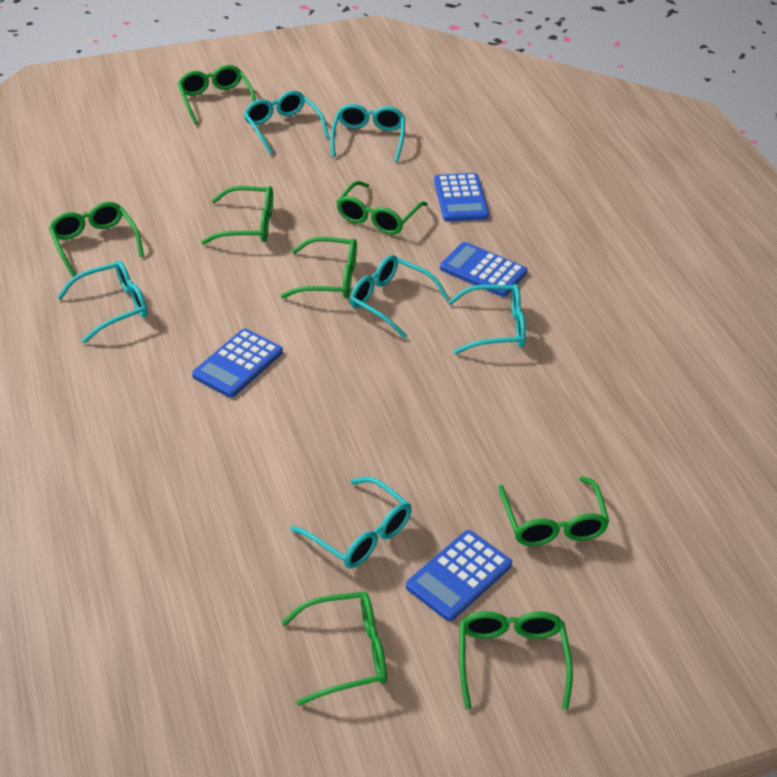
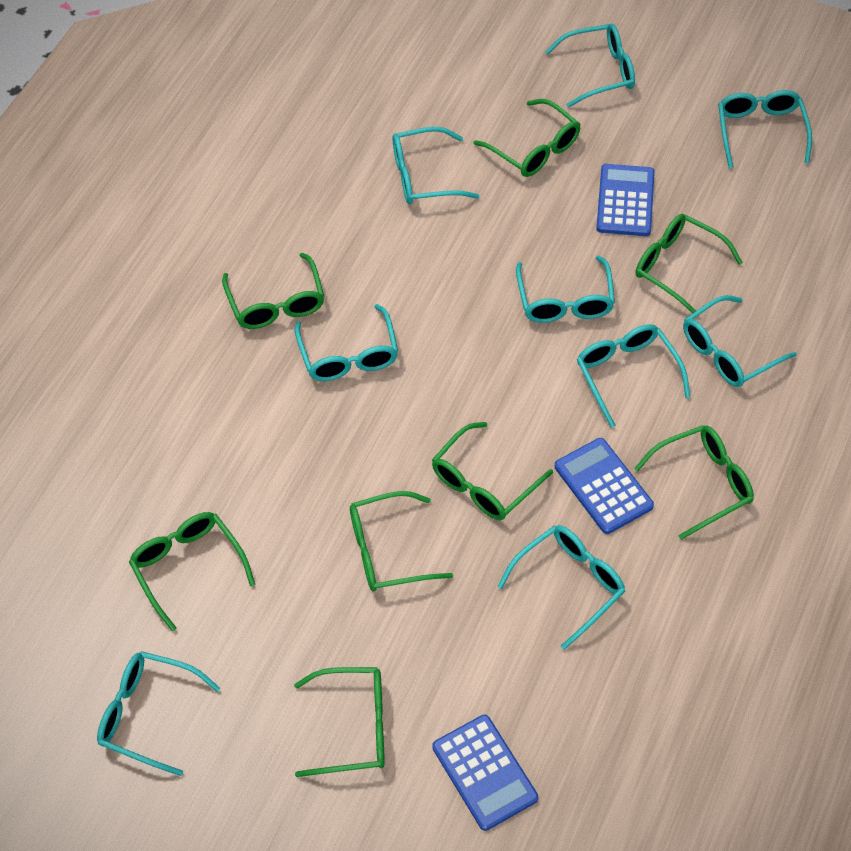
blue calculator: [192,329,283,398] [406,530,512,621] [434,173,489,222] [440,242,528,297] = 4 -> [432,715,538,831] [555,438,654,534] [596,164,655,236] = 3
turquoise glasses: [57,260,148,343] [244,90,329,155] [290,477,411,568] [330,104,405,162] [350,255,449,339] [448,284,526,354] = 6 -> [97,651,220,776] [295,304,398,381] [393,127,479,204] [497,525,625,650] [516,256,615,323] [545,24,635,108] [577,324,690,428] [683,295,797,387] [718,90,812,168] = 9

